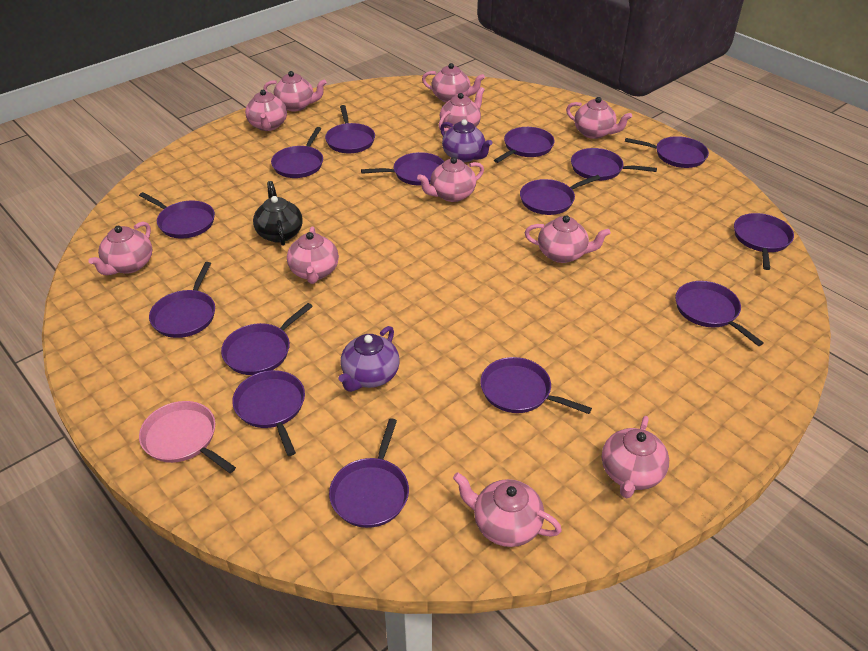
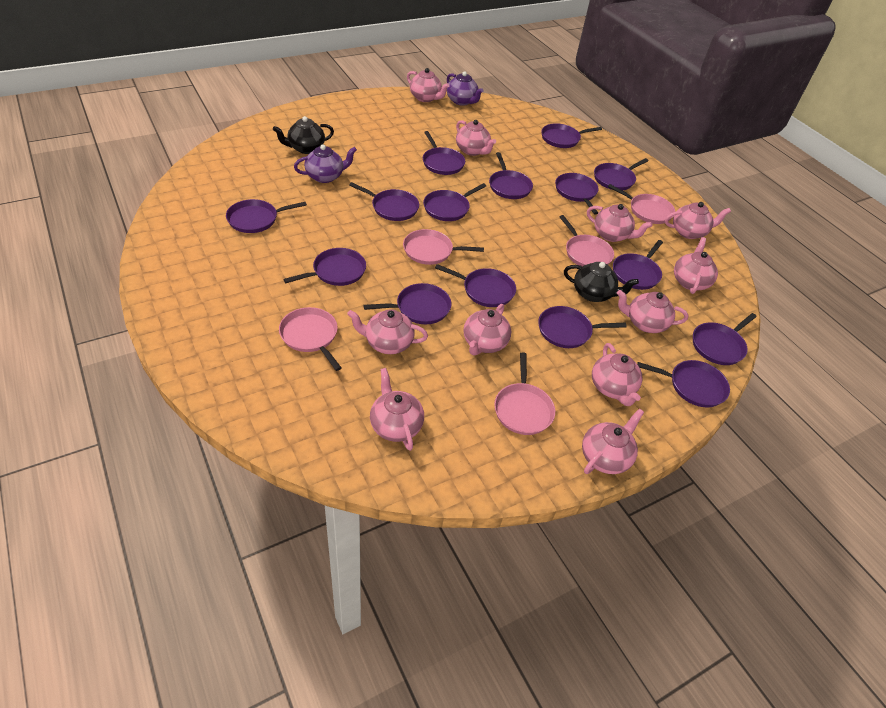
black teapot: [253,181,303,246] = 1 -> [273,116,334,154] [564,262,639,302] = 2
pink pan: [139,401,236,473] = 1 -> [279,307,342,371] [403,229,484,265] [494,352,555,435] [560,215,614,267] [608,184,675,224] = 5

